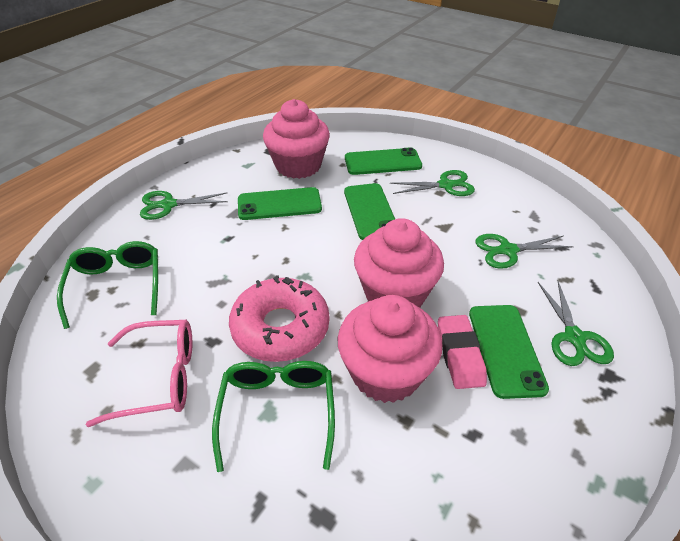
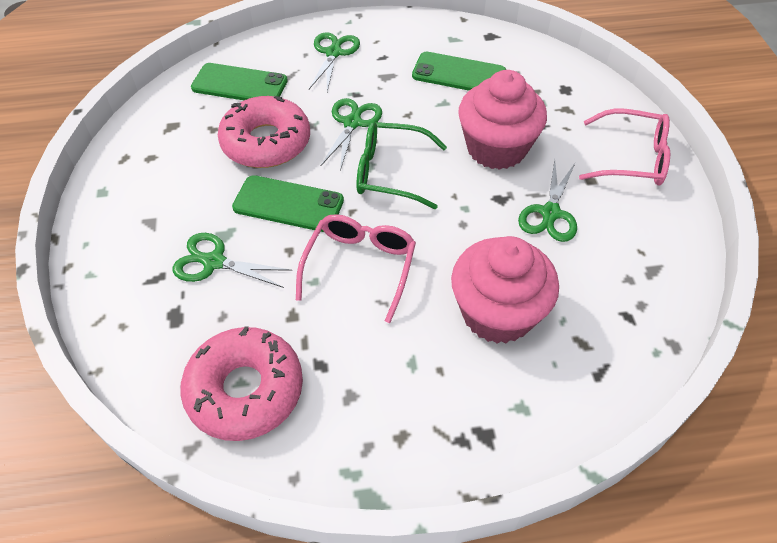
green glasses: [57,241,158,329] [212,361,335,472] = 2 -> [356,121,447,209] = 1
green phone: [238,187,322,220] [344,183,395,240] [345,147,422,175] [469,305,549,399] = 4 -> [191,63,288,100] [232,175,344,232] [412,52,506,90] = 3
pink cupcake: [263,99,330,179] [337,295,442,403] [354,218,444,308] = 3 -> [451,236,559,343] [458,70,547,170] = 2
pink donut: [229,275,329,362] = 1 -> [180,326,303,441] [218,96,310,168] = 2
pink eraser: [438,315,487,389] = 1 -> none = 0
pink glasses: [86,320,192,427] = 1 -> [296,214,416,323] [579,108,670,186] = 2

